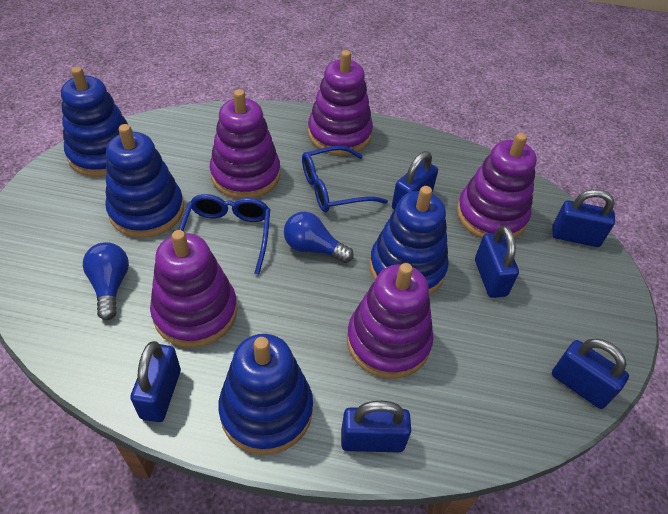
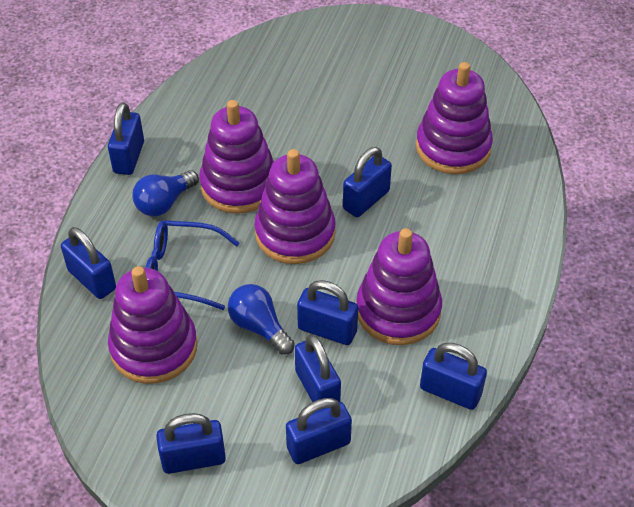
blue glasses: [179,194,270,274] [302,146,388,212] = 2 -> [145,220,239,310] = 1
blue padlock: [130,341,181,422] [341,401,411,452] [392,151,438,210] [475,226,519,298] [552,189,615,247] [552,339,629,409] = 6 -> [61,227,116,299] [108,102,144,175] [156,413,226,474] [286,398,352,464] [295,335,341,402] [297,280,358,345] [343,147,392,217] [420,343,487,410] = 8
blue stacking toy: [61,66,128,177] [105,124,184,238] [218,334,313,455] [369,186,449,295] = 4 -> none = 0

